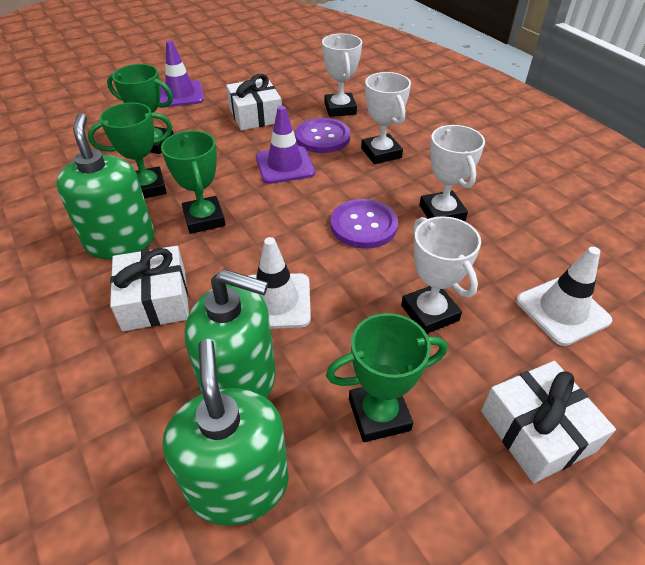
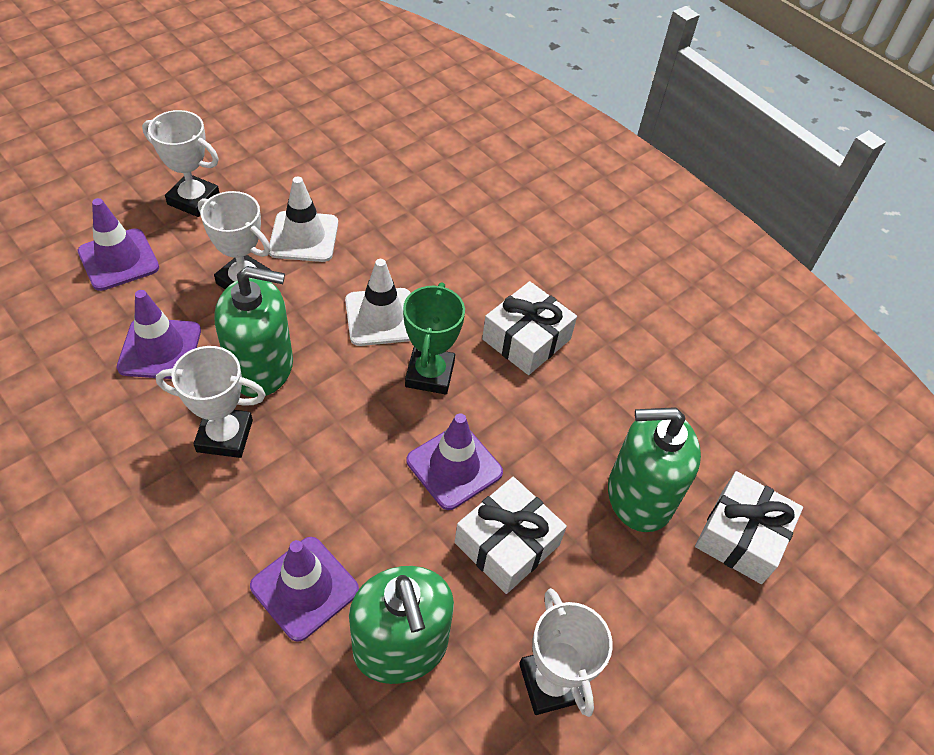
green trophy: [88,103,172,199] [107,64,174,154] [161,130,225,234] [326,313,447,442] = 4 -> [403,282,465,395] = 1
purple button: [295,118,350,153] [331,199,398,249] = 2 -> none = 0
purple traffic cone: [160,40,204,108] [256,106,315,184] = 2 -> [78,198,159,291] [117,290,201,379] [250,537,359,642] [407,413,503,510] = 4

